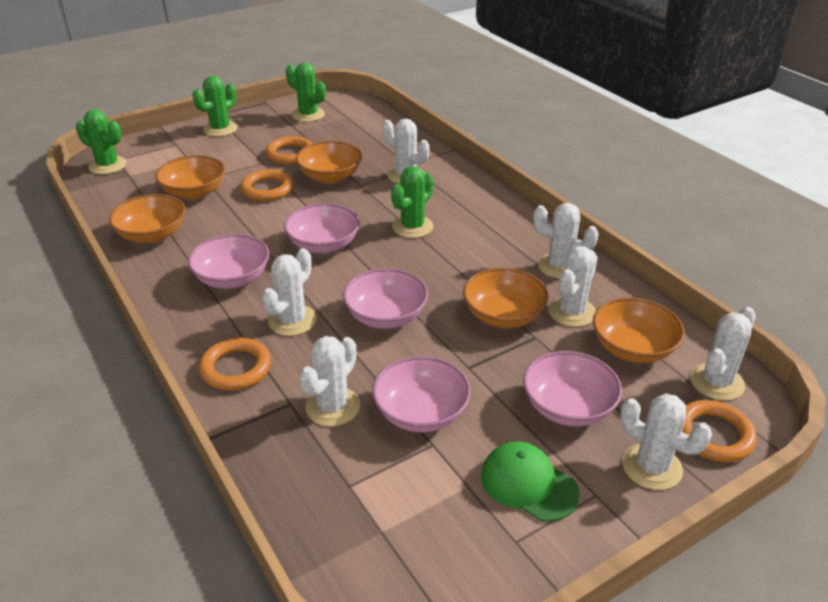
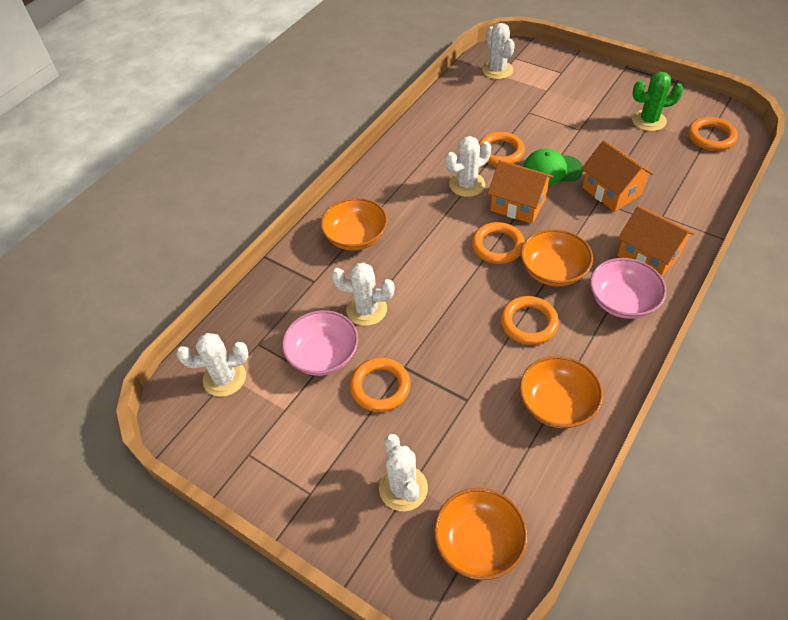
green cactus: [76,109,127,174] [192,76,238,137] [285,63,326,122] [391,166,433,238] = 4 -> [632,72,684,131] = 1
orange bowl: [109,194,186,243] [155,155,225,199] [296,141,362,183] [463,268,549,328] [593,298,685,363] = 5 -> [321,198,388,251] [434,488,528,580] [520,356,603,428] [521,229,593,286] = 4
orange house: none = 0 -> [488,160,554,224] [581,140,654,212] [617,206,695,277] = 3
orange ring: [199,338,271,391] [240,169,293,201] [266,136,313,165] [682,400,757,462] = 4 -> [350,358,411,412] [472,222,525,264] [479,132,525,166] [500,296,559,345] [688,117,738,151] = 5
pink bowl: [188,234,269,289] [284,203,360,253] [343,268,428,329] [372,356,471,432] [523,351,622,426] = 5 -> [282,310,358,376] [590,258,667,319] = 2
white cactus: [262,248,317,336] [299,336,360,427] [382,119,430,184] [533,203,599,279] [548,246,598,327] [620,393,712,490] [690,307,756,401] = 7 -> [177,333,248,397] [331,262,395,326] [379,434,428,511] [446,136,491,197] [482,23,515,79] = 5

